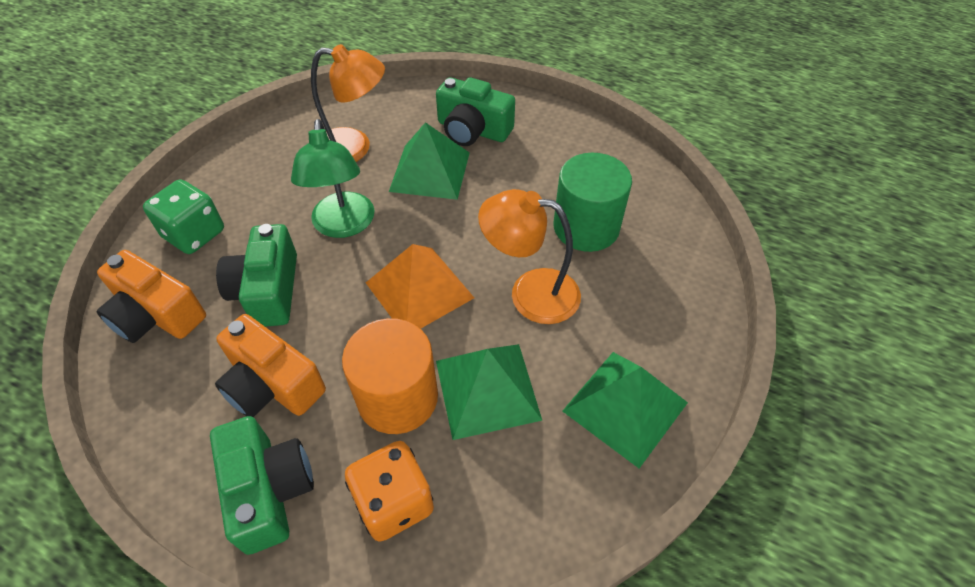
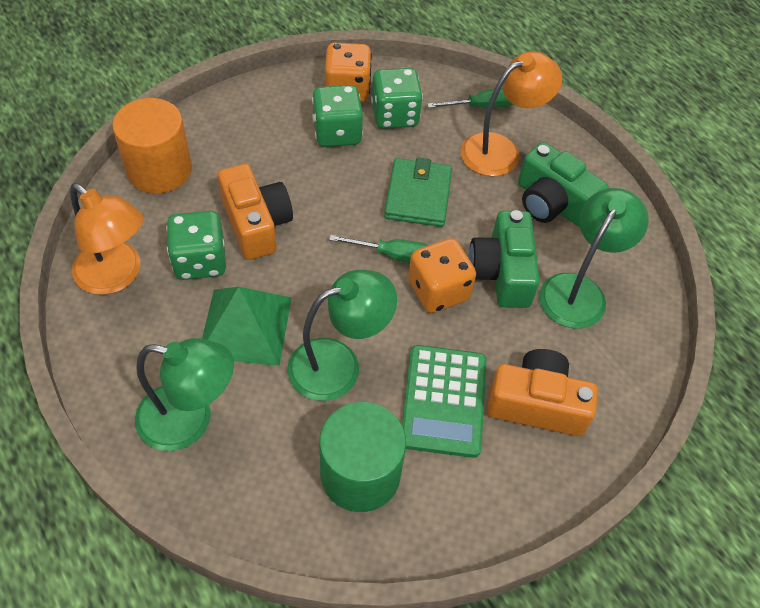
green calculator: none = 0 -> [402,345,487,458] = 1
green camera: [210,416,314,555] [216,224,297,326] [436,77,515,146] = 3 -> [469,210,540,308] [518,142,608,227] = 2
green dice: [143,179,224,254] = 1 -> [166,211,226,280] [312,85,363,147] [371,68,423,129] = 3
green lamp: [291,119,374,238] = 1 -> [135,338,234,451] [288,270,397,401] [539,188,649,329] = 3
green pyramid: [389,122,470,200] [436,344,542,440] [562,352,688,468] = 3 -> [202,287,292,366] = 1
green screwdriver: none = 0 -> [329,235,428,263] [427,88,513,108] = 2
green wallet: none = 0 -> [384,157,452,227] = 1
orange dice: [345,441,434,542] = 1 -> [325,43,372,102] [408,238,476,313] = 2
orange pyramid: [366,244,474,329] = 1 -> none = 0

